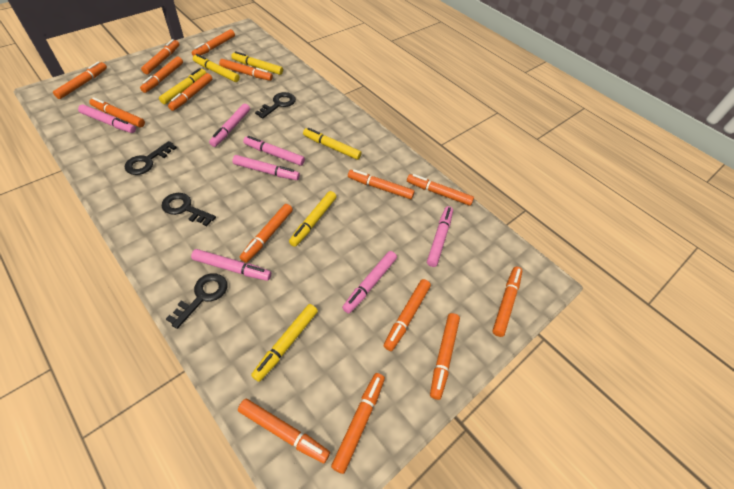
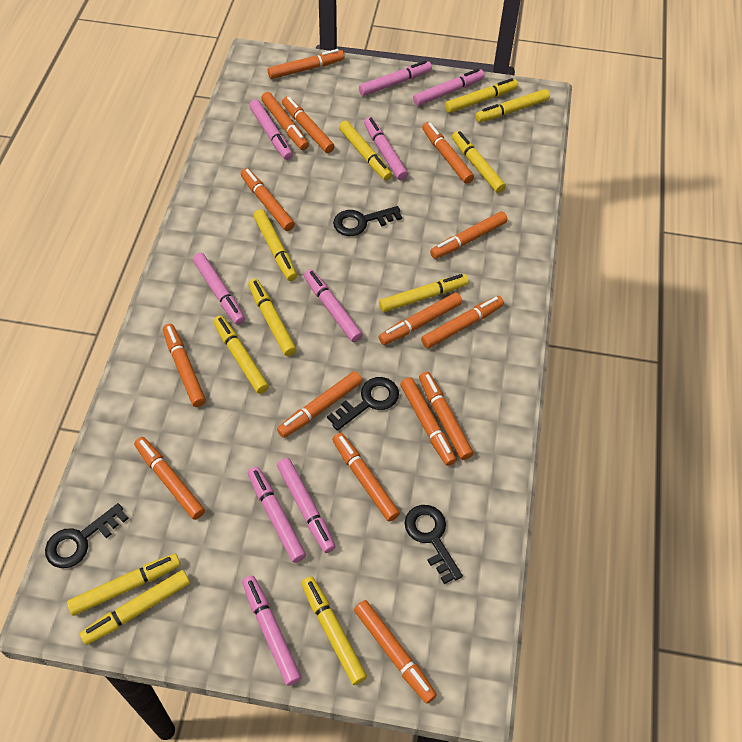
pink marker: [78,105,136,133] [191,249,271,281] [209,104,250,147] [233,155,300,180] [243,136,305,166] [342,251,397,314] [427,206,453,267] = 7 -> [193,253,245,325] [242,576,301,686] [248,467,306,563] [249,99,293,160] [277,458,336,553] [304,269,363,342] [359,60,432,96] [364,117,408,180] [413,69,485,106] = 9
yellow marker: [159,68,206,104] [193,54,240,82] [231,51,283,75] [251,304,318,382] [289,191,337,247] [303,128,362,160] = 6 -> [67,554,181,616] [79,570,190,645] [213,316,269,394] [248,279,297,356] [253,209,297,281] [301,576,367,685] [339,121,392,180] [379,274,469,312] [445,78,518,113] [452,131,506,193] [475,89,550,122] = 11

